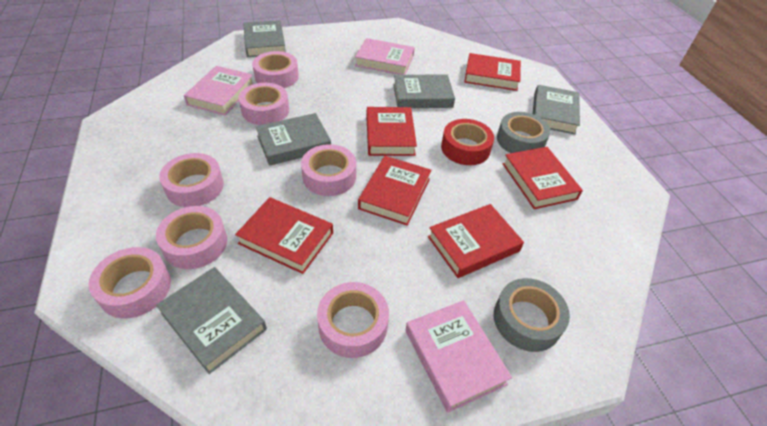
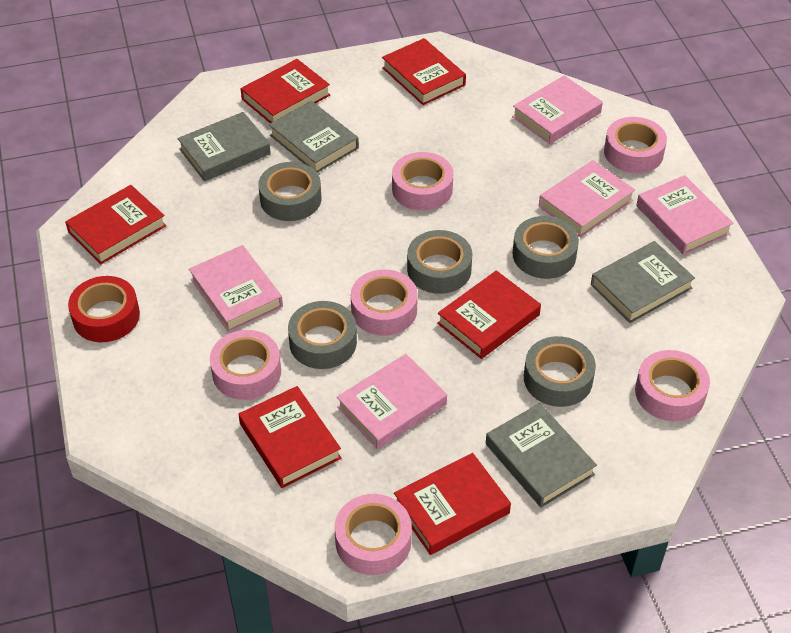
grey book: [156,267,267,374] [243,20,286,57] [255,113,331,166] [393,74,455,108] [533,85,580,135] = 5 -> [177,112,271,181] [269,101,359,173] [486,403,597,508] [591,241,695,323] = 4
grey tape: [494,278,570,352] [497,112,551,153] = 2 -> [259,162,321,221] [288,301,357,369] [407,230,472,294] [512,216,579,279] [524,336,596,407] = 5
pink book: [184,66,254,115] [355,38,415,75] [405,300,512,413] = 3 -> [189,245,283,332] [337,354,447,450] [512,75,603,144] [539,160,635,237] [636,175,733,255] = 5
pink tape: [88,247,171,319] [156,206,227,269] [159,153,224,207] [239,83,289,125] [252,51,299,88] [301,144,356,196] [317,282,389,358] = 7 -> [210,330,281,400] [335,494,412,575] [351,269,418,336] [392,152,454,211] [604,117,667,173] [635,350,710,422] = 6

